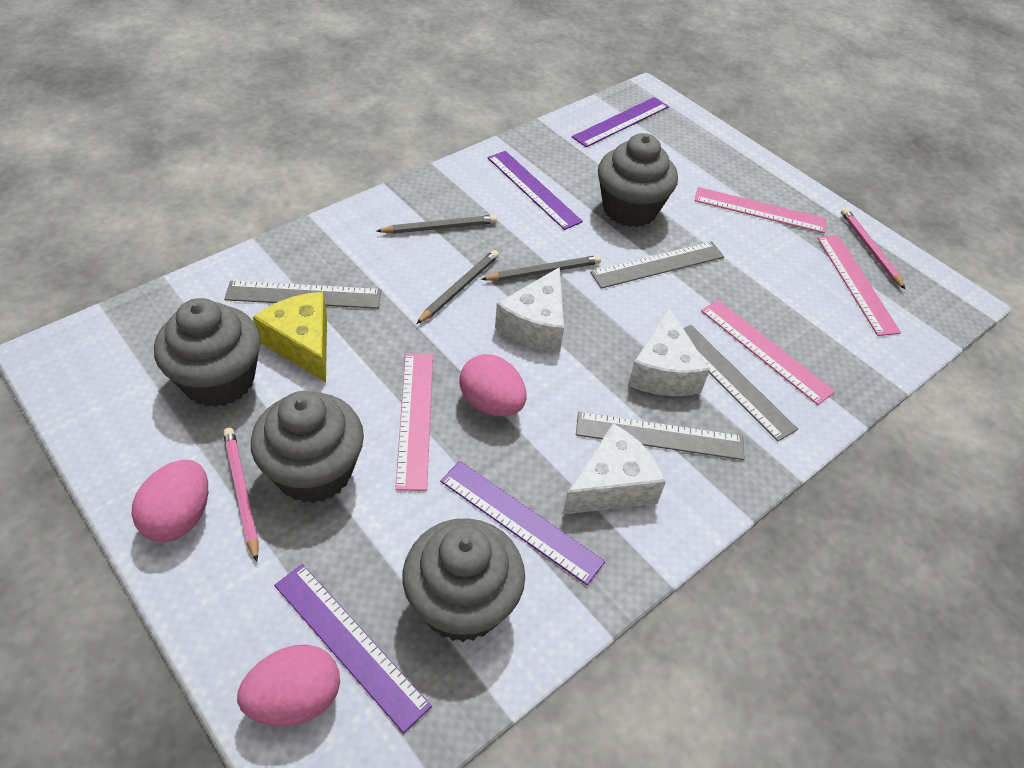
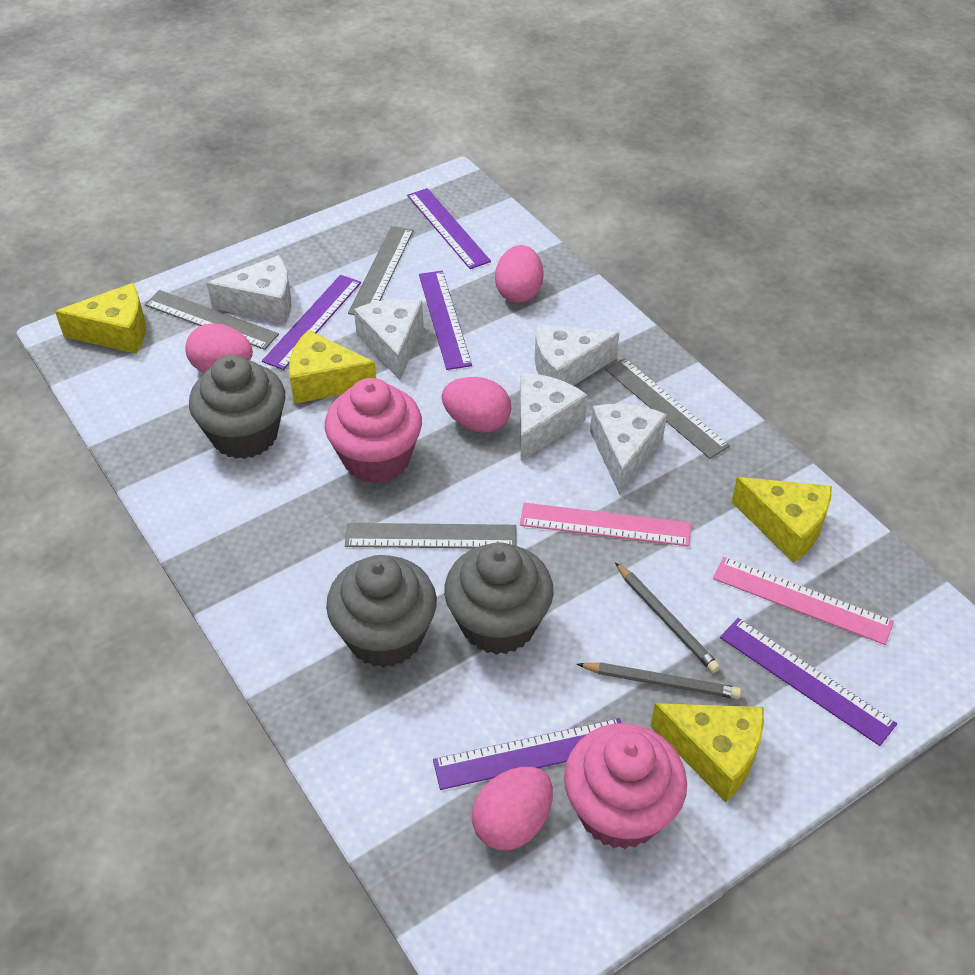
grey cupcake: [154,298,261,407] [251,391,364,503] [403,518,525,642] [598,133,678,227] = 4 -> [189,355,285,459] [326,555,437,668] [444,542,554,655] = 3
grey pencil: [377,215,497,234] [416,250,499,324] [481,255,601,281] = 3 -> [577,662,741,699] [615,562,720,673] = 2
pink cupcake: none = 0 -> [325,378,422,483] [564,723,687,849] = 2
pink egg: [132,460,208,542] [237,645,340,726] [459,354,527,416] = 3 -> [185,323,253,373] [442,377,511,433] [472,767,553,850] [495,245,544,303] = 4
pink pencil: [223,428,259,562] [841,208,905,289] = 2 -> none = 0
pink ruler: [395,353,433,491] [694,187,827,233] [701,300,835,405] [817,235,901,336] = 4 -> [520,503,691,546] [713,557,894,645] = 2
purple ruler: [274,564,432,733] [440,461,605,585] [488,151,583,230] [572,97,669,148] = 4 -> [262,275,361,370] [407,188,491,269] [419,271,472,370] [433,718,621,790] [720,618,897,746] = 5
white cheese: [495,267,564,352] [562,423,666,515] [628,308,710,396] = 3 -> [207,255,291,324] [354,299,423,380] [520,373,588,461] [535,324,619,386] [590,404,667,495] = 5
yellow cheese: [253,292,327,382] = 1 -> [55,283,146,354] [289,330,376,404] [650,703,764,802] [731,477,832,563] = 4

